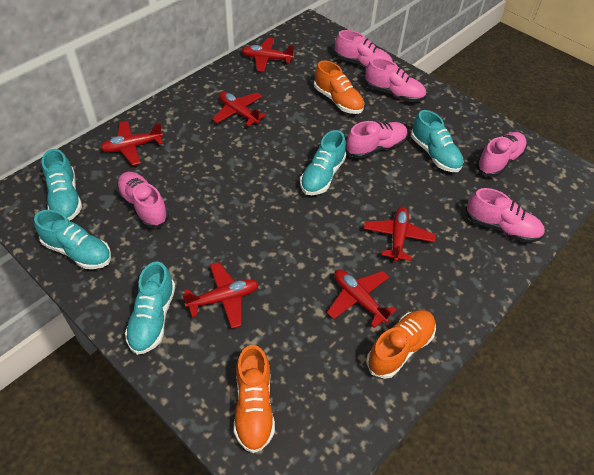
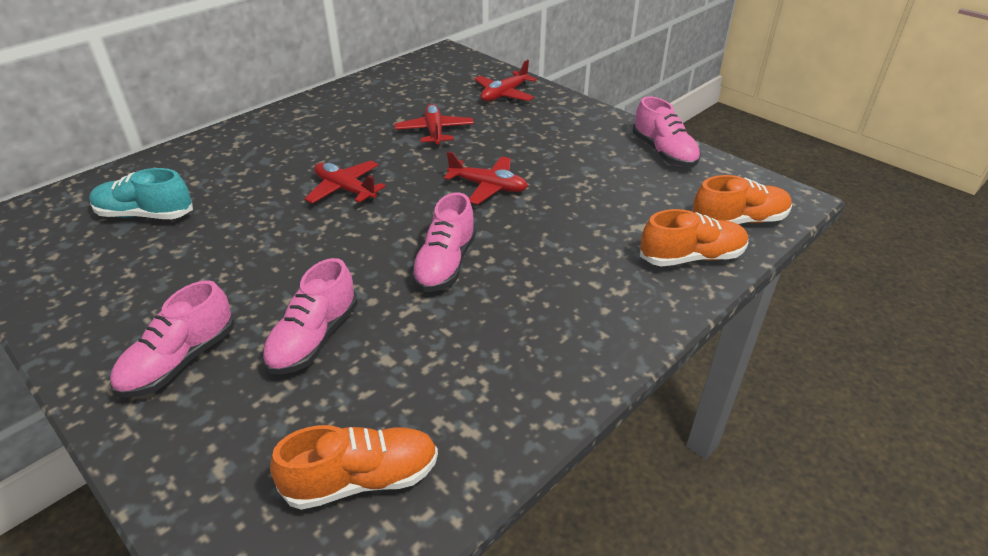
pink shoe: [116,172,169,228] [335,30,392,68] [346,121,408,159] [365,58,426,102] [466,188,545,242] [476,132,527,177] = 6 -> [110,280,235,398] [262,258,358,375] [411,192,476,292] [633,96,701,167] = 4
red plane: [100,121,163,165] [183,262,259,329] [212,92,266,126] [241,38,294,72] [327,270,397,328] [364,207,436,262] = 6 -> [304,161,386,204] [394,104,474,148] [444,151,528,205] [474,60,537,101] = 4
turquoise shoe: [34,210,111,269] [42,149,82,220] [125,261,175,355] [300,130,346,195] [411,110,464,172] = 5 -> [89,168,193,219] = 1

